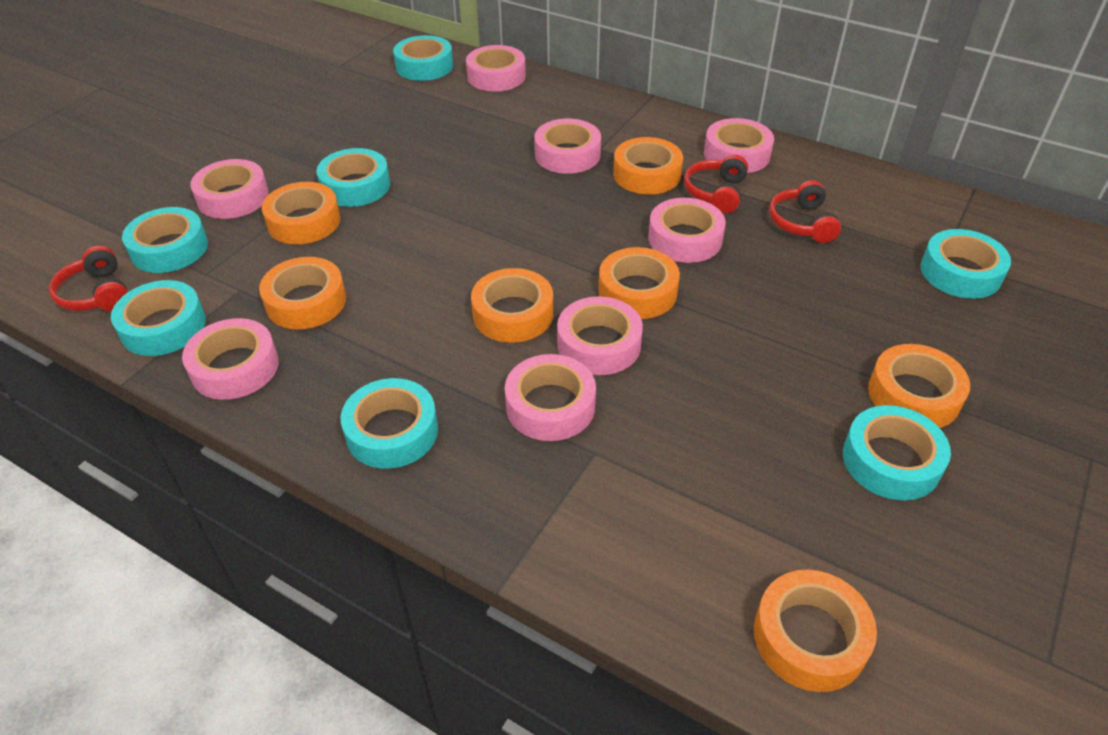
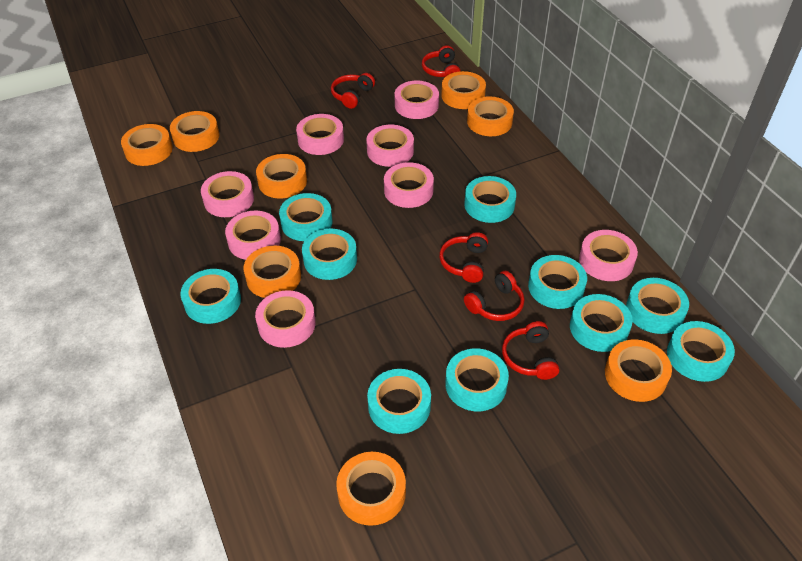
orange tape: [259,257,346,329] [262,182,341,244] [471,268,553,343] [598,247,680,319] [613,137,683,195] [754,570,877,692] [868,344,970,428] = 7 -> [121,124,173,166] [170,111,219,152] [244,246,301,298] [256,154,307,198] [336,452,406,526] [441,71,486,109] [467,96,514,136] [605,339,672,402] = 8
red headphones: [49,246,128,311] [684,155,748,213] [769,180,841,243] = 3 -> [331,73,375,109] [422,45,461,77] [439,232,488,283] [464,271,524,321] [502,321,559,380] = 5
turquoise tape: [111,280,206,356] [122,207,208,273] [317,148,390,207] [341,378,438,469] [393,35,453,81] [843,405,951,500] [921,229,1011,299] = 7 -> [180,269,241,324] [279,193,332,241] [302,229,357,280] [367,369,431,434] [445,348,509,411] [464,176,516,223] [528,255,587,309] [570,294,633,352] [626,278,689,334] [667,321,735,382] = 10

